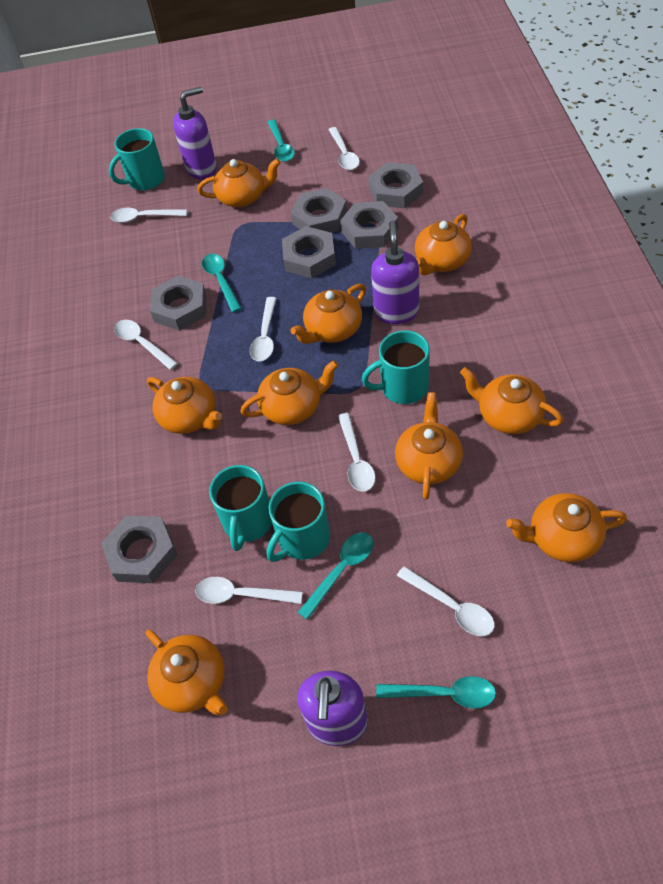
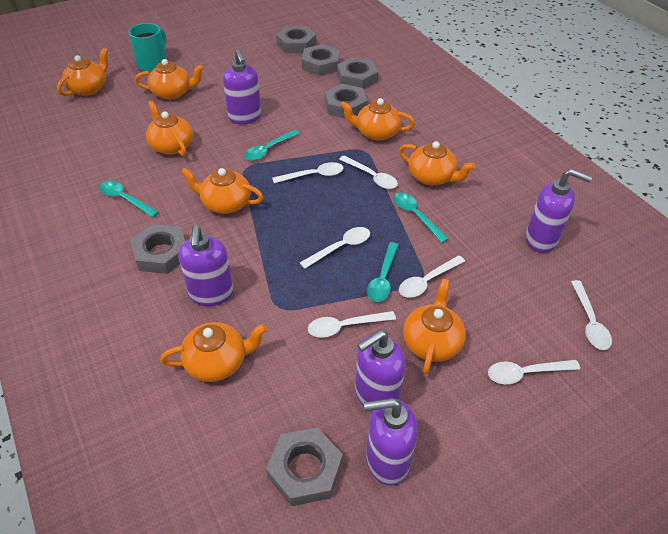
orange teapot: [146,630,228,716] [147,377,222,434] [198,159,281,207] [240,360,338,425] [291,284,366,344] [395,392,463,499] [415,214,472,275] [460,367,563,434] [506,493,627,562] = 9 -> [57,48,108,96] [135,59,204,100] [146,101,193,156] [160,322,267,382] [181,168,263,214] [340,98,415,141] [399,141,475,185] [403,279,466,374] = 8
purple soap dispenser: [173,87,217,179] [297,671,368,746] [371,220,419,324] = 3 -> [178,225,234,306] [223,49,261,124] [355,330,406,412] [364,398,418,485] [525,169,592,253] = 5
turquoise mug: [109,128,165,190] [209,465,272,551] [266,482,330,562] [362,330,430,404] = 4 -> [128,23,167,72] = 1

